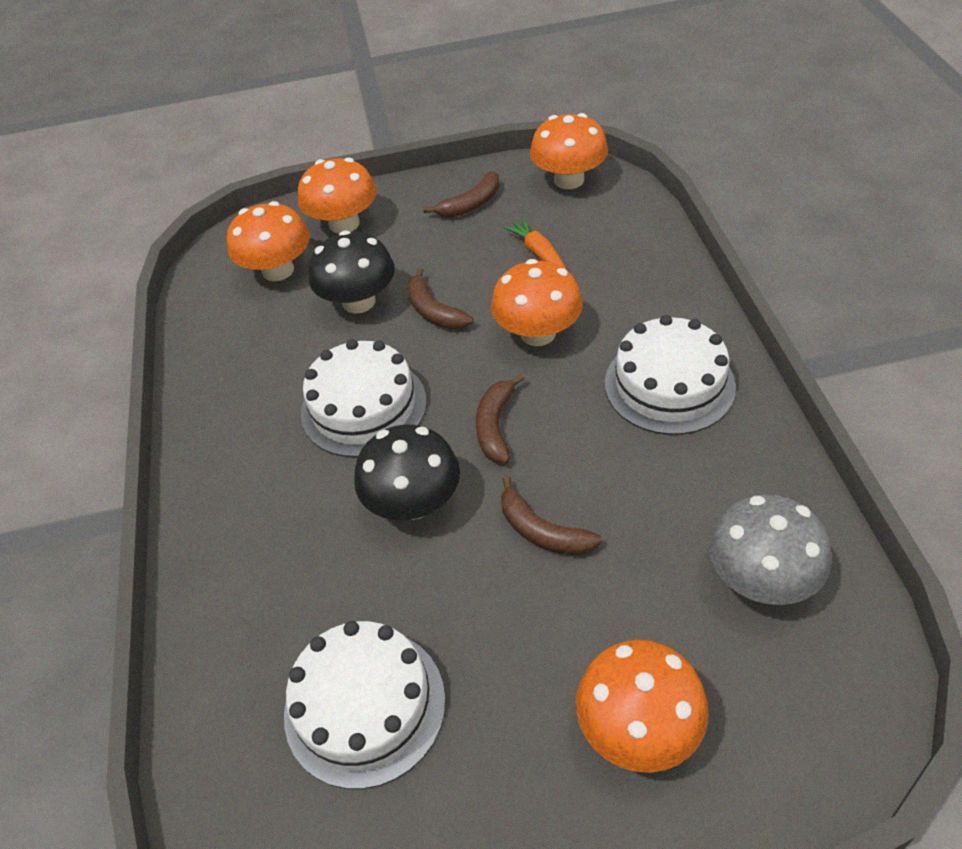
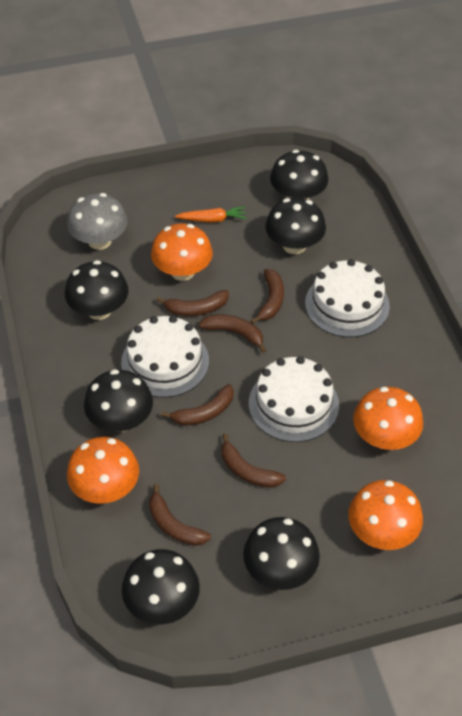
black mushroom: [309,230,395,314] [354,425,460,520] = 2 -> [65,260,129,320] [84,369,153,432] [122,549,200,625] [243,517,320,590] [265,198,326,254] [270,150,328,200] = 6
brown banana: [407,267,473,330] [423,171,500,217] [476,374,525,463] [501,476,602,555] = 4 -> [149,484,211,546] [156,290,229,316] [161,384,234,426] [199,314,266,353] [221,433,286,488] [250,269,284,324] = 6
orange mushroom: [227,201,310,281] [298,157,377,234] [491,259,583,346] [530,113,608,189] [576,640,709,773] = 5 -> [67,437,139,504] [151,223,213,281] [348,480,423,550] [353,387,423,450] = 4

